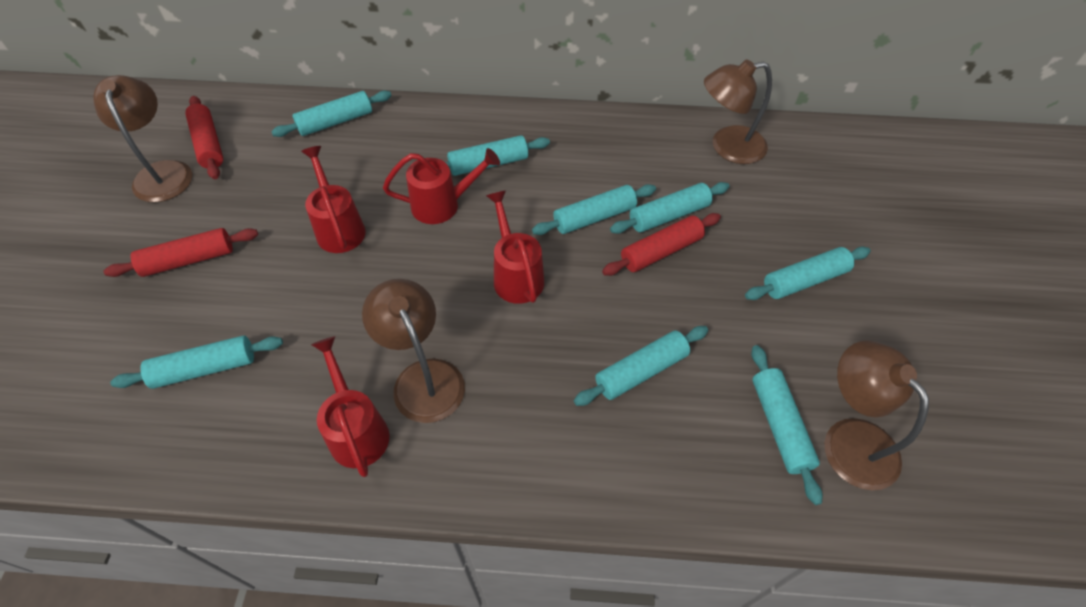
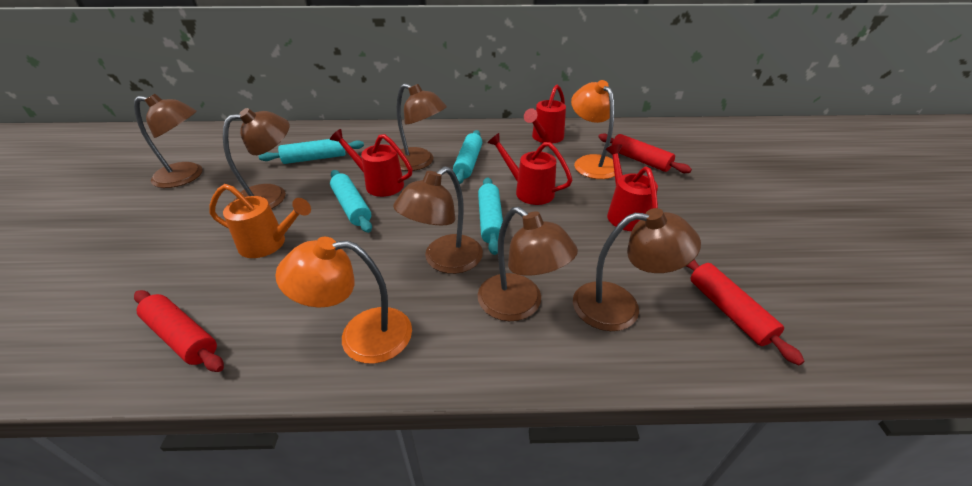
brown lamp: [93,75,192,202] [362,279,465,423] [704,60,772,164] [824,340,929,490] = 4 -> [134,94,203,188] [223,108,289,209] [393,167,483,274] [397,83,447,171] [478,207,578,321] [573,208,701,331] = 6
orange lamp: none = 0 -> [275,237,412,364] [571,80,615,179] = 2
orange watering can: none = 0 -> [209,184,311,258] = 1
turquoise rolling pin: [110,335,283,389] [271,90,392,137] [445,135,550,176] [532,184,656,235] [574,326,708,406] [610,182,730,234] [745,247,871,300] [751,345,823,505] = 8 -> [259,139,364,164] [330,170,372,233] [453,130,482,184] [478,177,503,255] = 4

